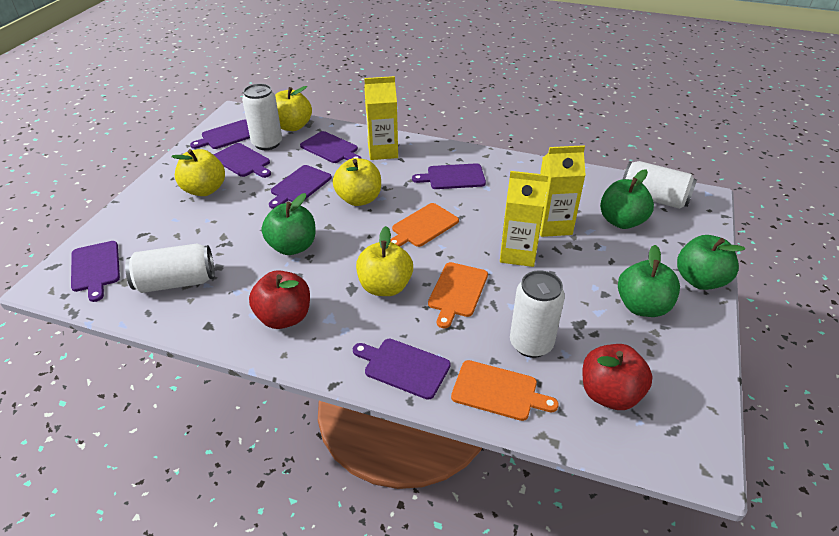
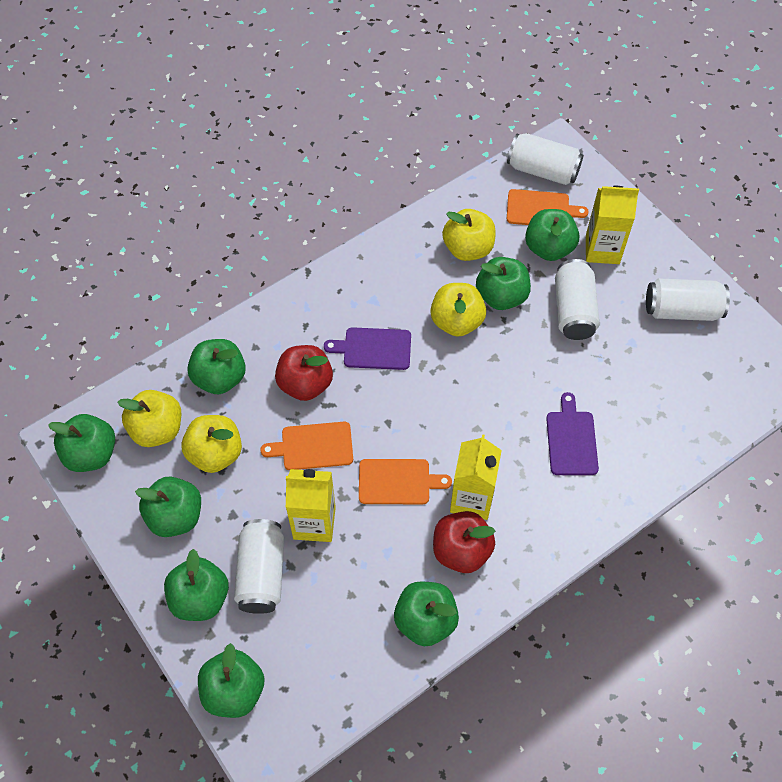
green apple: [262,193,316,255] [600,169,654,229] [618,245,680,317] [677,235,745,290] = 4 -> [48,414,115,472] [135,477,201,537] [164,549,229,621] [187,339,246,394] [198,643,264,718] [394,582,459,646] [476,257,531,310] [525,209,579,261] = 8
purple cutting board: [71,241,120,302] [190,119,250,149] [213,143,271,178] [269,165,332,209] [300,131,362,163] [353,339,451,400] [412,163,486,189] = 7 -> [324,327,411,370] [546,392,599,475] = 2

